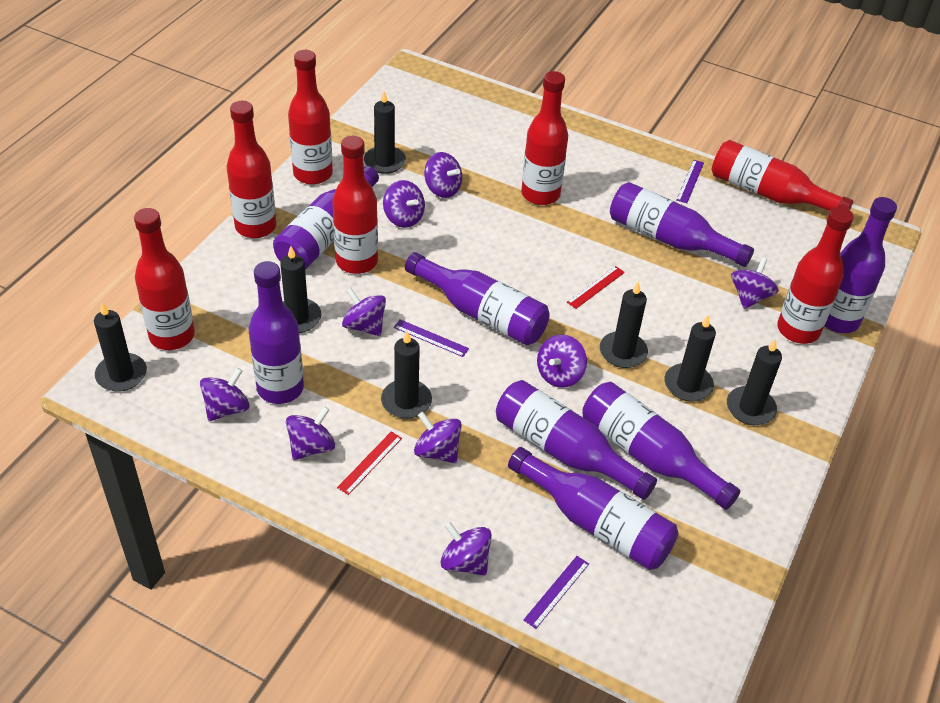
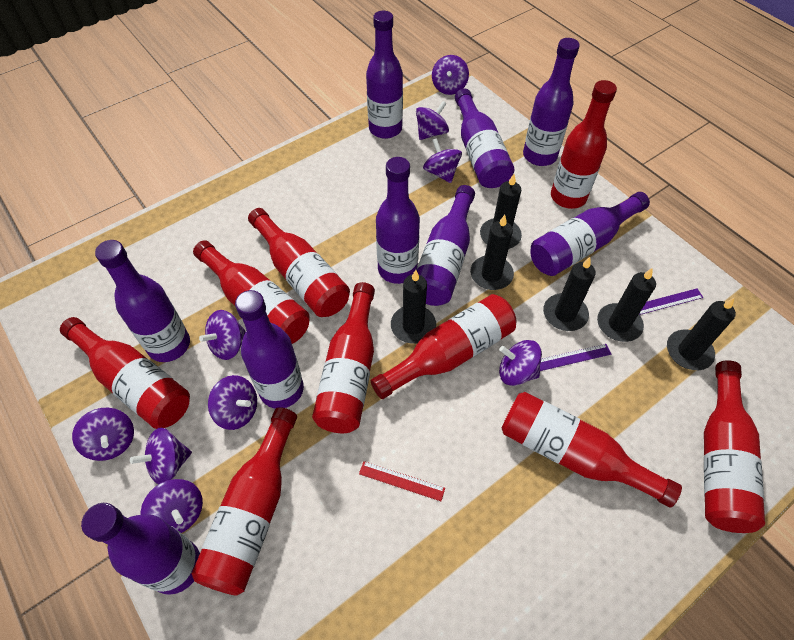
black candle: [94,303,147,392] [280,246,321,333] [364,91,406,174] [381,331,432,419] [600,281,648,368] [664,314,716,402] [727,338,782,425] = 7 -> [391,270,436,344] [470,215,514,290] [480,174,522,249] [543,257,596,331] [597,268,656,342] [667,298,736,370] = 6
purple bottle: [249,261,304,404] [273,166,379,269] [405,252,550,345] [496,380,657,500] [508,447,678,570] [582,382,740,510] [610,182,754,267] [824,197,897,333] = 8 -> [81,503,200,595] [95,240,190,362] [235,290,304,409] [366,11,403,139] [376,157,420,284] [416,185,475,306] [455,88,514,188] [523,38,580,166] [530,192,650,276] = 9
purple ruler: [394,319,469,357] [523,556,589,629] [676,160,704,203] = 3 -> [540,344,611,371] [639,288,704,315] = 2
red bottle: [134,208,195,350] [227,101,276,238] [288,50,333,185] [333,136,378,274] [521,71,568,205] [712,140,853,211] [777,207,854,344] = 7 -> [60,317,190,429] [191,407,297,596] [193,240,310,344] [248,208,350,317] [312,282,375,433] [371,294,516,399] [502,392,682,508] [551,80,617,209] [704,360,765,533] = 9
red ruler: [337,432,402,495] [567,266,625,309] = 2 -> [359,461,445,501] = 1

